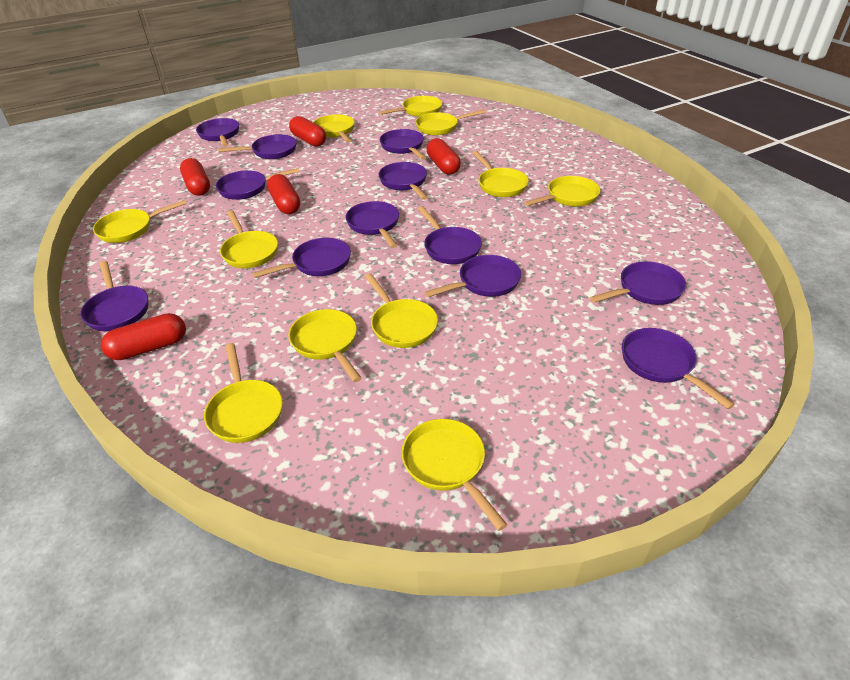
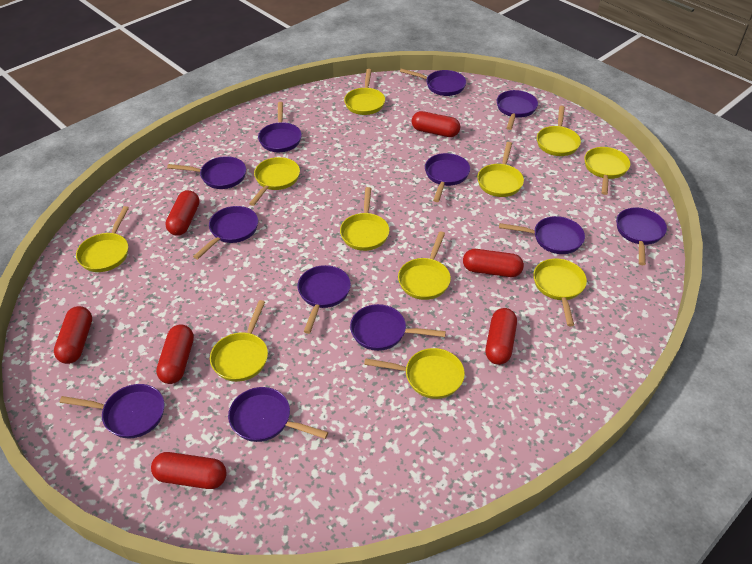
red capsule: [101,313,186,360] [180,158,210,196] [267,174,300,214] [289,116,326,147] [426,138,461,175] = 5 -> [54,306,92,364] [151,452,227,489] [156,324,194,384] [165,190,199,236] [412,111,460,137] [463,249,524,277] [486,308,517,365] = 7

